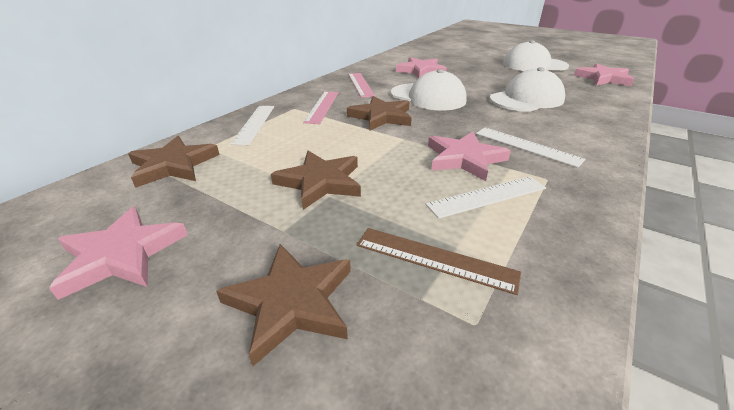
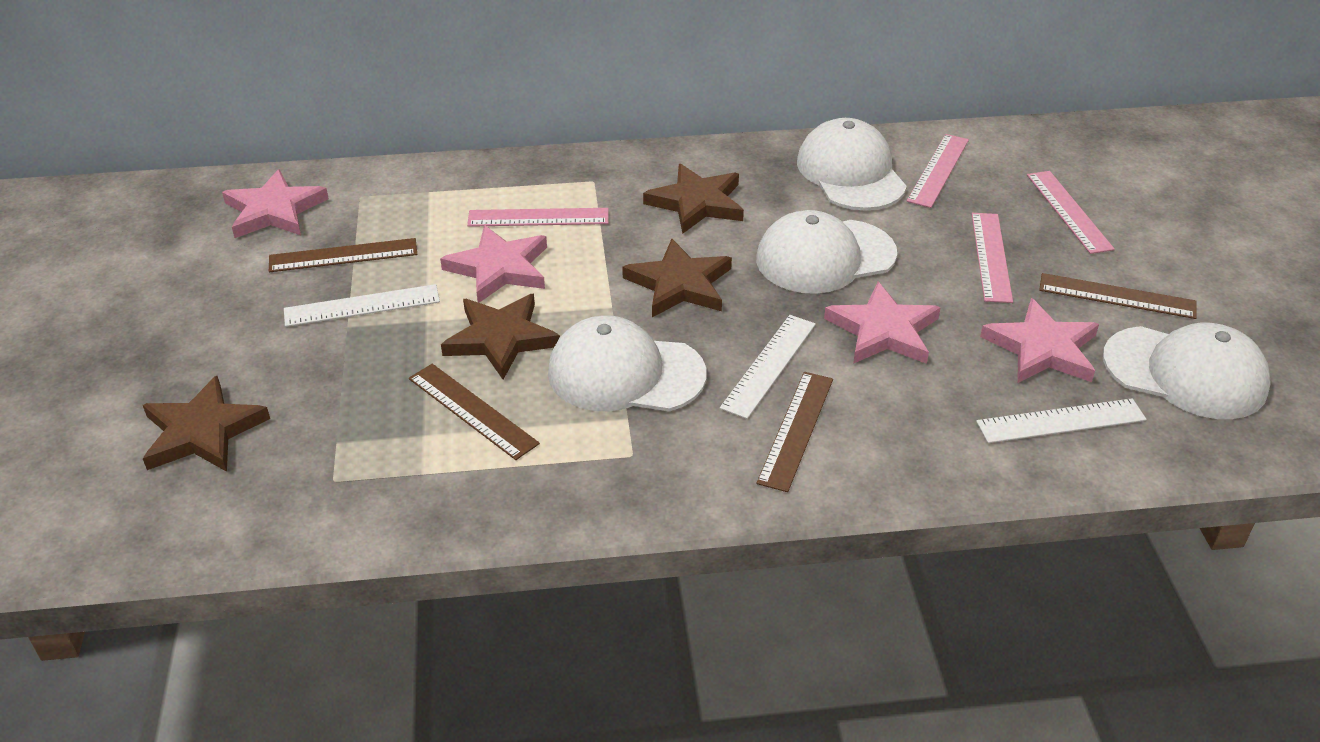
brown ruler: [357,228,521,295] = 1 -> [269,238,417,272] [409,364,540,460] [756,372,833,492] [1039,273,1197,319] = 4
pink ruler: [303,91,339,124] [348,73,375,98] = 2 -> [467,208,609,227] [907,134,969,208] [972,213,1013,303] [1027,171,1115,254] = 4
white cap: [391,69,467,111] [490,67,565,112] [503,40,569,71] = 3 -> [548,315,707,411] [756,210,897,294] [797,118,907,211] [1103,322,1271,419] = 4

